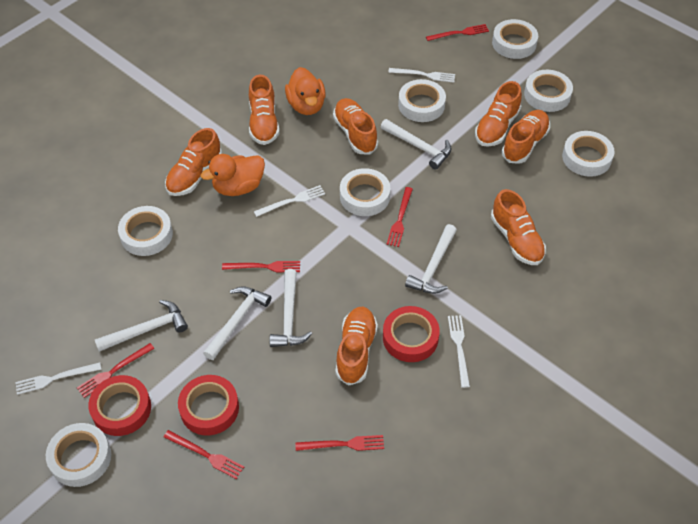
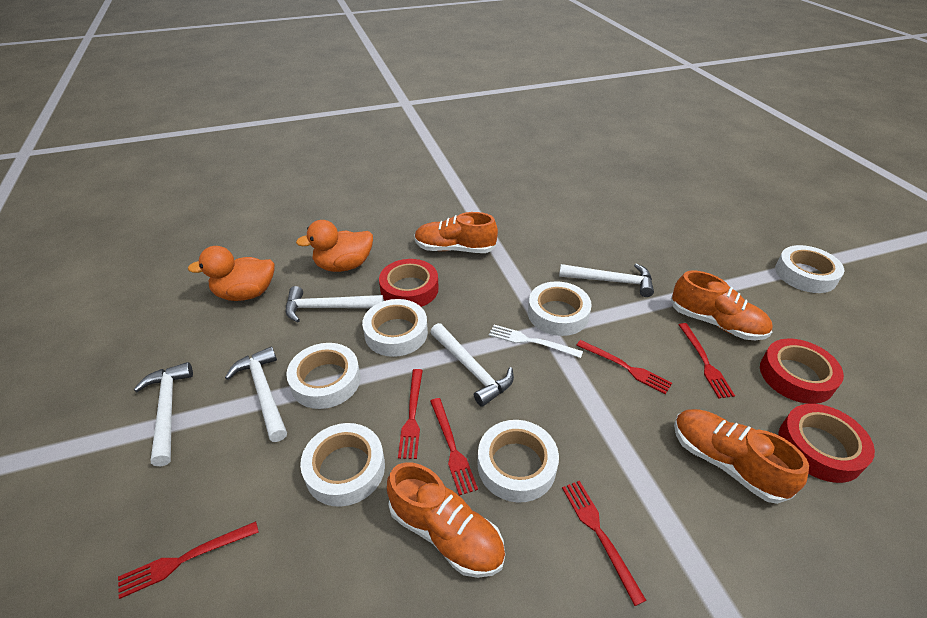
orange shoe: [165,128,222,196] [249,75,279,145] [333,98,378,155] [335,307,378,385] [475,81,522,147] [491,189,546,265] [502,110,550,164] = 7 -> [387,462,505,578] [414,212,498,253] [671,271,773,340] [674,409,809,504] = 4
white fork: [15,362,101,395] [254,185,325,217] [388,68,455,83] [448,315,470,388] = 4 -> [489,325,583,358] = 1
white tape: [46,423,111,487] [118,206,173,256] [340,168,390,216] [398,79,446,122] [492,19,538,59] [524,70,573,112] [562,131,615,177] = 7 -> [286,343,361,409] [300,423,385,507] [362,299,428,357] [477,420,559,503] [528,281,592,336] [775,245,844,293] = 6

